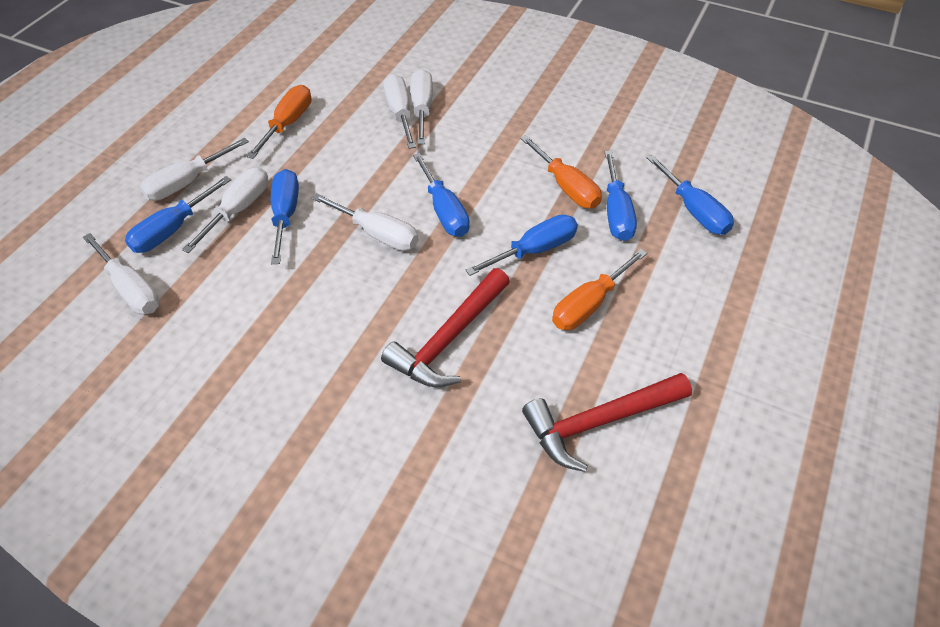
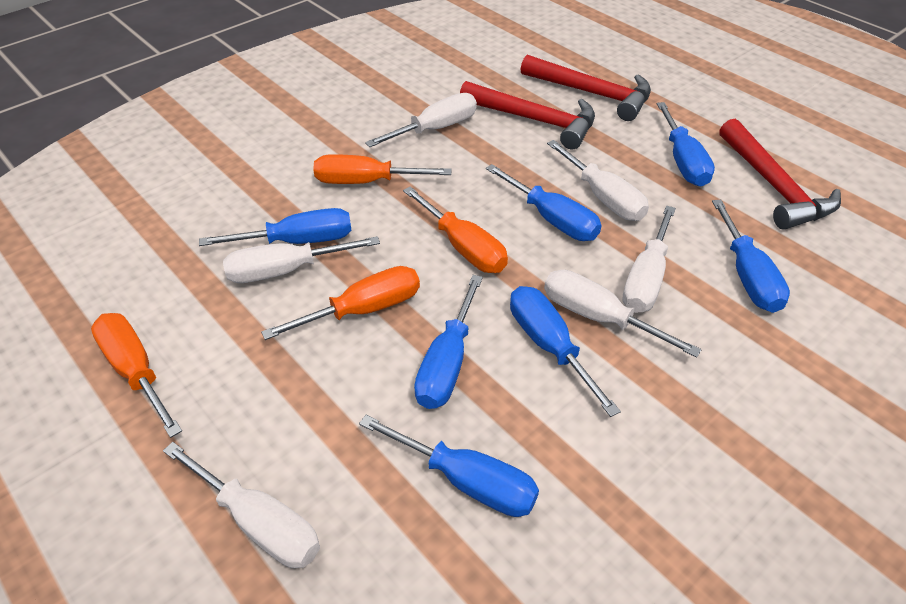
blue screwdriver: [125,176,231,253] [271,169,299,264] [413,153,470,237] [465,214,578,276] [605,151,637,241] [647,155,734,235] = 6 -> [199,208,352,246] [359,415,539,517] [414,275,483,409] [486,164,601,241] [510,286,621,417] [657,102,715,186] [712,200,790,313] = 7
orange screwdriver: [247,85,311,159] [520,135,602,208] [552,249,647,330] = 3 -> [91,313,182,438] [261,266,420,340] [313,154,452,184] [403,186,508,273] = 4
red hammer: [381,268,510,388] [522,373,692,472] = 2 -> [460,81,595,149] [521,55,651,121] [720,119,841,230] = 3

